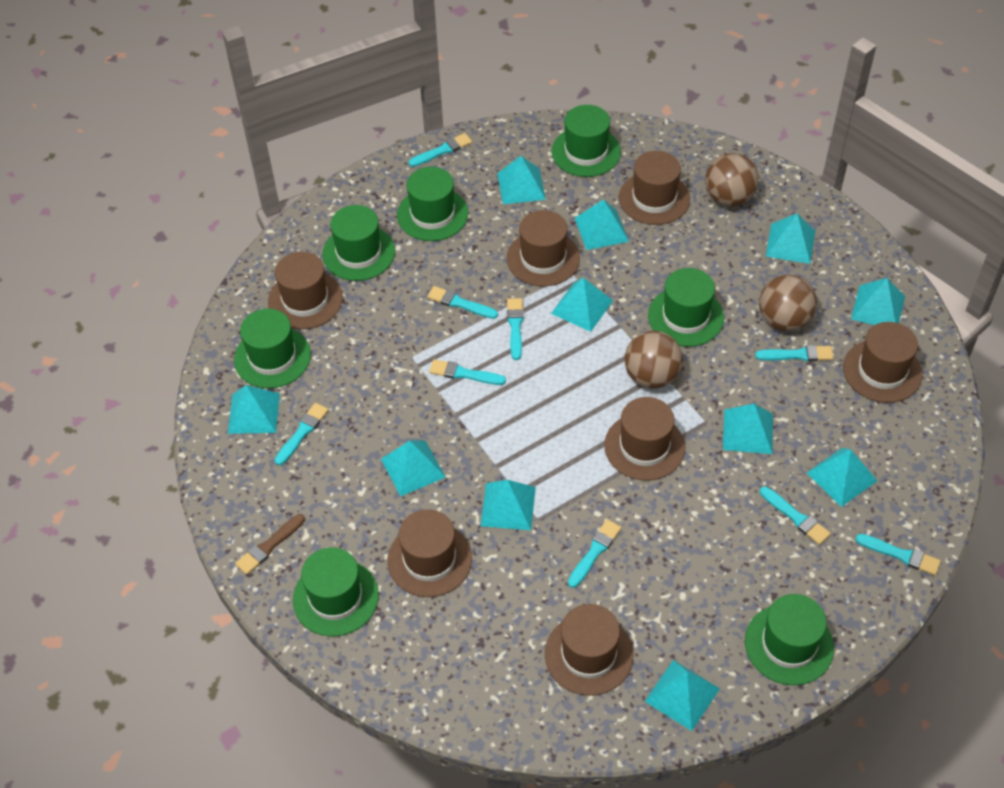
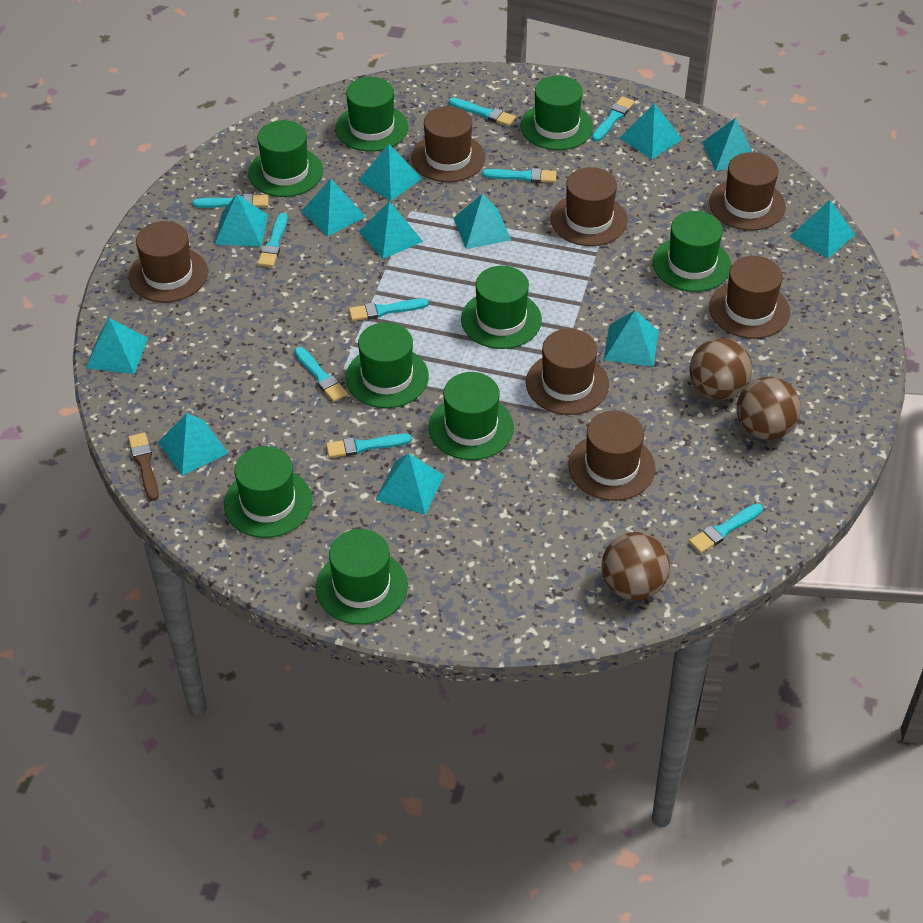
green hat: [234,309,311,388] [293,547,379,636] [322,205,395,281] [397,167,469,241] [552,105,621,177] [648,268,724,347] [745,594,834,685] = 7 -> [224,446,312,538] [248,120,323,197] [316,529,408,625] [335,77,408,152] [345,322,429,408] [429,372,514,460] [461,266,542,349] [520,76,593,150] [653,211,731,292] = 9
turquoise pyramid: [228,385,280,434] [381,440,446,496] [481,480,536,530] [497,156,546,204] [551,278,613,332] [575,199,629,250] [645,660,720,731] [723,404,773,454] [766,214,815,264] [807,448,877,507] [851,278,905,325] = 11 -> [86,318,148,374] [158,413,228,476] [215,194,268,247] [301,179,366,236] [358,144,422,201] [359,201,423,259] [375,453,445,514] [453,193,511,249] [604,310,659,367] [620,103,682,159] [702,118,752,171] [790,200,855,258] = 12

